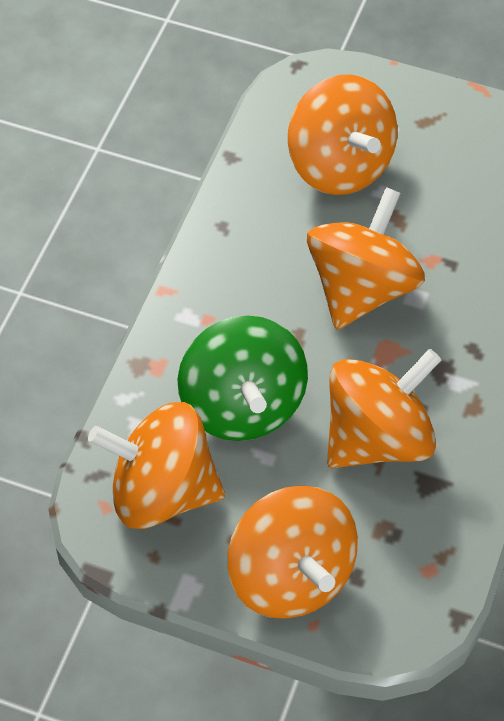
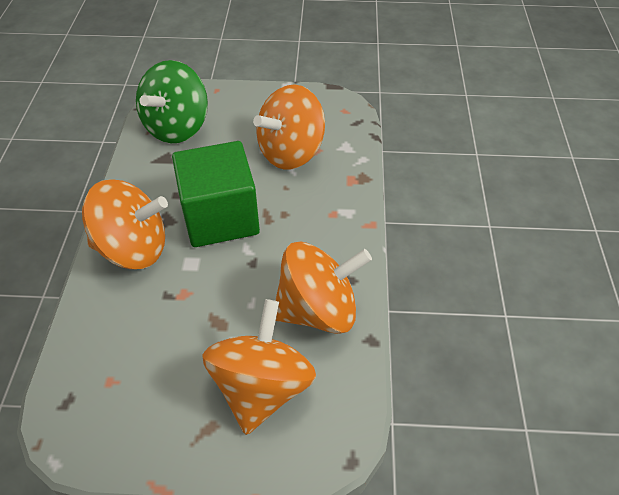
green cube: none = 0 -> [172,141,260,247] = 1
orange spinning top: [88,402,225,529] [228,486,358,619] [288,75,397,195] [307,187,425,329] [327,349,441,468] = 5 -> [82,179,168,269] [202,299,316,435] [253,84,325,170] [275,242,372,334] = 4

